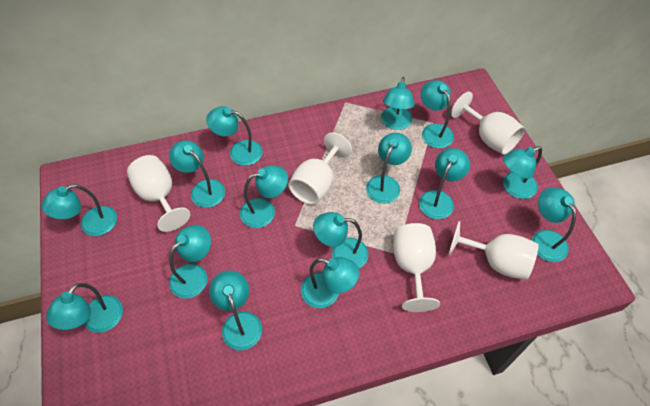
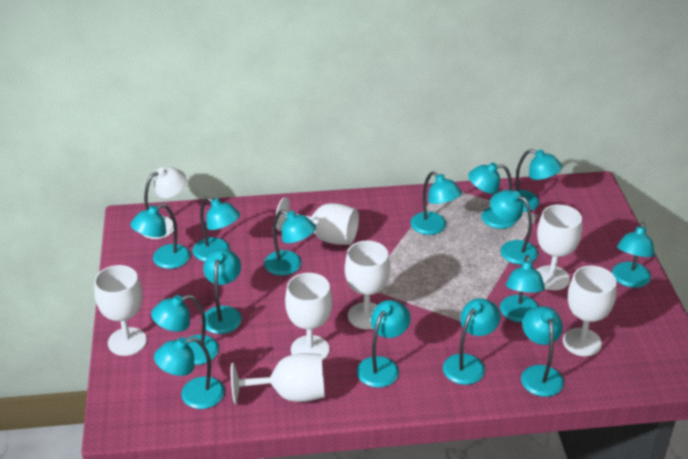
white goblet: [127,155,190,232] [288,133,352,205] [393,223,440,312] [448,221,539,280] [451,92,525,155] = 5 -> [94,265,147,356] [231,353,325,404] [276,197,359,245] [285,273,332,361] [345,241,390,329] [537,204,582,290] [563,266,616,356] = 7
white lamp: none = 0 -> [143,167,186,239] = 1

